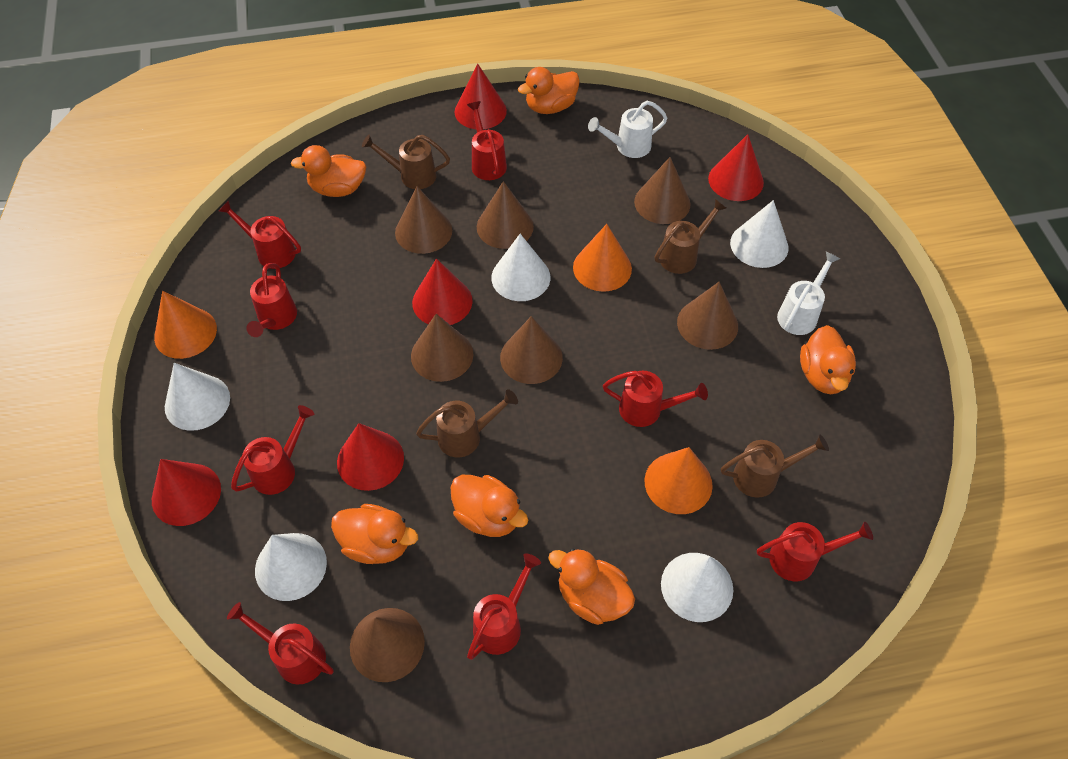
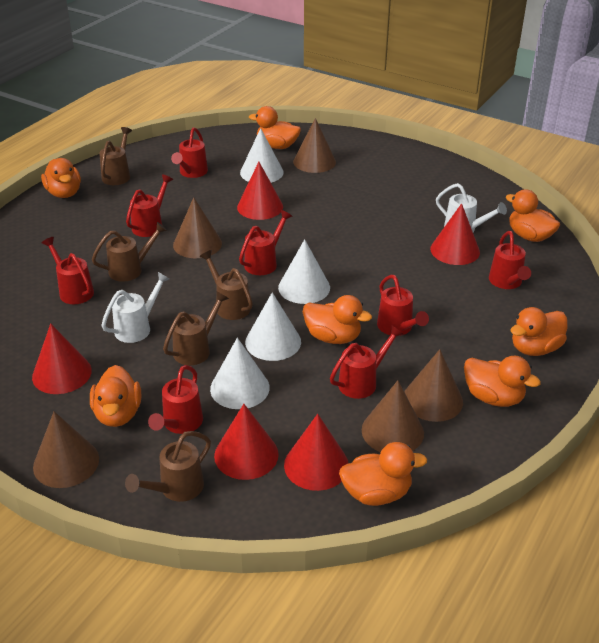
brown cone: [350,608,425,682] [395,186,452,254] [411,314,473,382] [477,181,534,249] [500,316,563,384] [634,157,691,224] [677,282,738,350] = 7 -> [33,411,99,488] [173,197,222,258] [293,118,336,173] [362,380,424,452] [404,349,463,422] = 5
brown watering can: [362,135,450,189] [416,389,518,457] [655,199,727,274] [721,435,829,498] = 4 -> [92,222,167,282] [99,127,132,185] [125,431,211,502] [163,291,229,365] [199,250,253,320] = 5
orange cone: [154,291,217,359] [573,224,632,292] [645,447,713,514] = 3 -> none = 0
orange duck: [291,145,366,197] [331,504,418,564] [451,475,528,537] [518,67,580,114] [548,549,635,625] [800,325,856,394] = 6 -> [41,158,81,198] [90,365,141,427] [249,106,301,149] [303,295,372,344] [339,442,427,506] [464,356,541,407] [506,189,560,242] [510,307,567,356] = 8
white cone: [165,363,230,431] [255,533,327,601] [491,234,551,301] [661,553,733,622] [730,200,788,268] = 5 -> [210,338,270,409] [240,128,284,183] [245,292,301,361] [278,239,330,304] = 4

